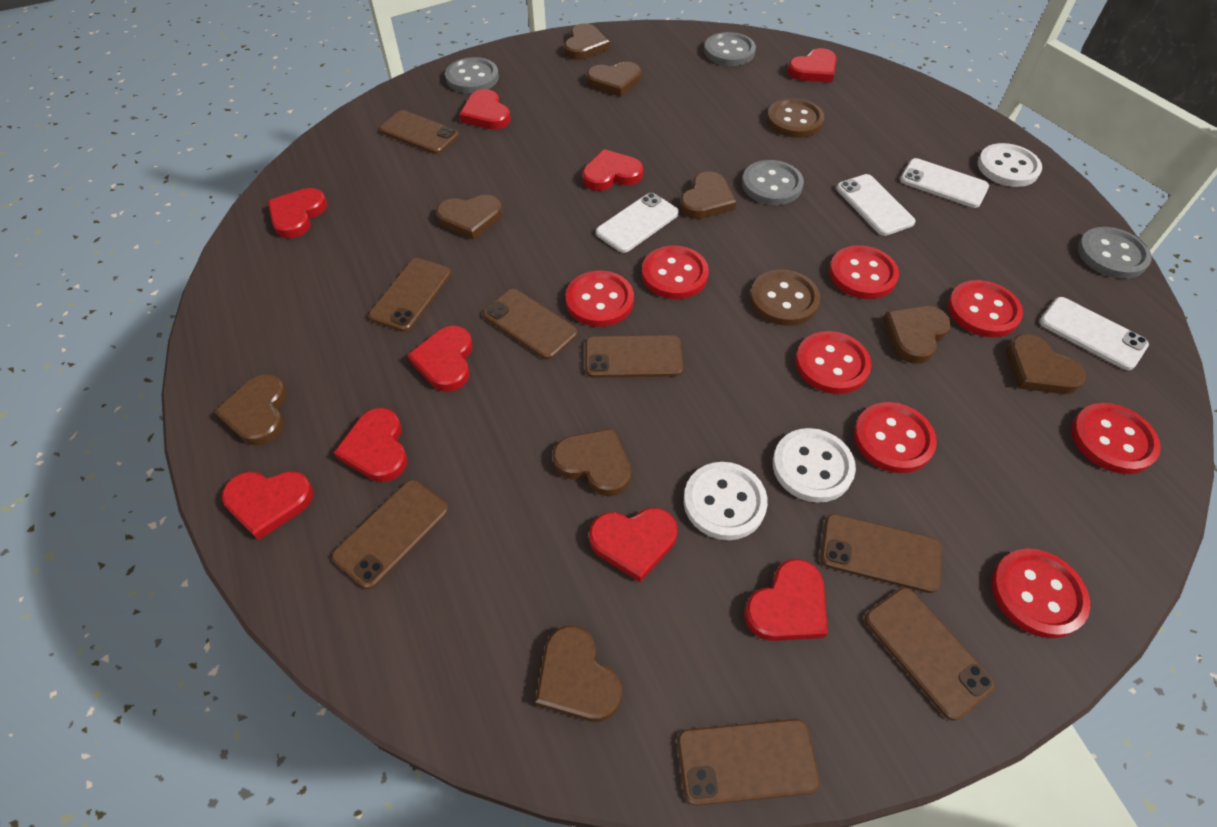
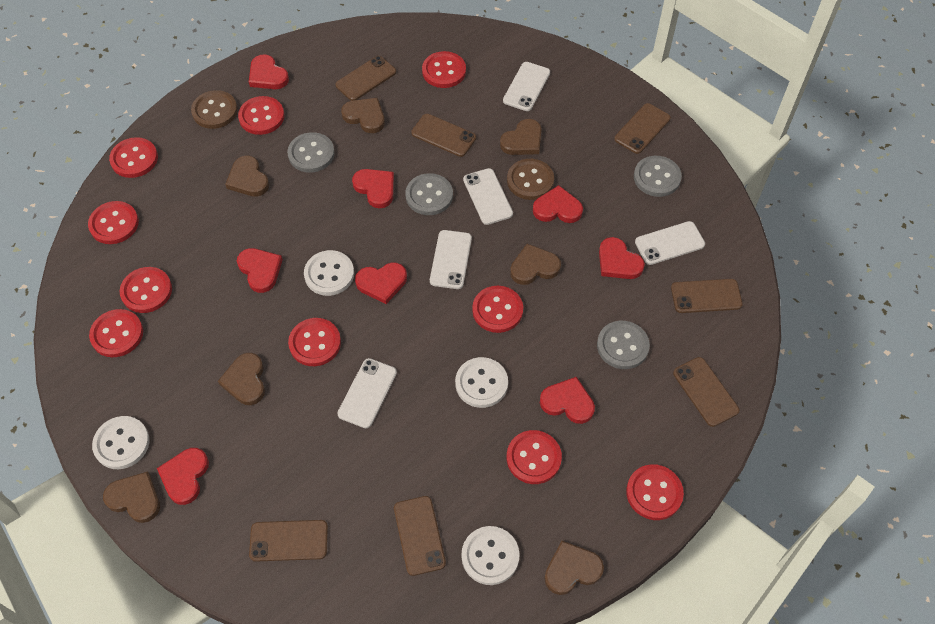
brown heart: [214,374,287,445] [436,195,503,240] [535,625,622,722] [553,428,631,496] [564,24,610,60] [587,62,641,97] [680,171,736,219] [883,306,952,364] [1007,334,1086,394] = 9 -> [103,471,160,523] [218,353,265,405] [225,155,269,197] [341,98,385,133] [500,119,542,155] [510,244,561,285] [544,541,604,595] = 7
brown phone: [332,480,449,589] [369,258,451,332] [380,110,459,154] [483,289,578,360] [585,335,683,378] [677,719,820,805] [820,514,941,593] [864,587,995,721] = 8 -> [249,520,328,562] [335,56,396,101] [394,496,446,576] [411,114,476,157] [614,103,671,154] [671,279,743,313] [673,357,740,427] = 7
red button: [566,270,634,327] [642,246,709,299] [796,331,872,394] [829,245,899,299] [854,402,937,473] [948,280,1023,337] [991,548,1090,638] [1071,403,1161,474] = 8 -> [88,201,139,244] [89,309,143,357] [109,137,158,178] [120,267,172,313] [238,96,284,135] [288,318,341,366] [422,51,466,88] [472,286,523,333] [506,430,562,484] [626,464,684,520] = 10
red heart: [222,471,313,540] [268,188,327,238] [334,408,408,482] [408,326,473,392] [459,89,511,130] [582,149,643,191] [589,507,678,582] [744,559,828,641] [787,48,837,82] = 9 -> [157,448,209,505] [237,248,283,293] [249,54,289,89] [352,169,394,208] [355,263,407,304] [533,185,583,223] [540,377,595,424] [599,237,645,279] = 8
white button: [684,462,768,540] [773,428,856,503] [978,143,1042,187] = 3 -> [92,416,150,469] [304,250,354,296] [455,357,508,408] [461,526,520,585] = 4
white phone: [596,193,679,253] [836,174,916,236] [900,158,989,208] [1040,297,1149,370] = 4 -> [337,358,397,428] [430,230,472,289] [463,168,513,225] [503,62,550,111] [635,221,705,265] = 5

